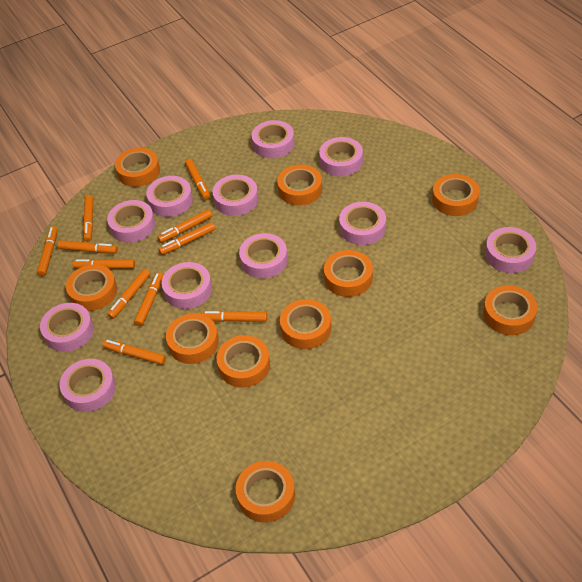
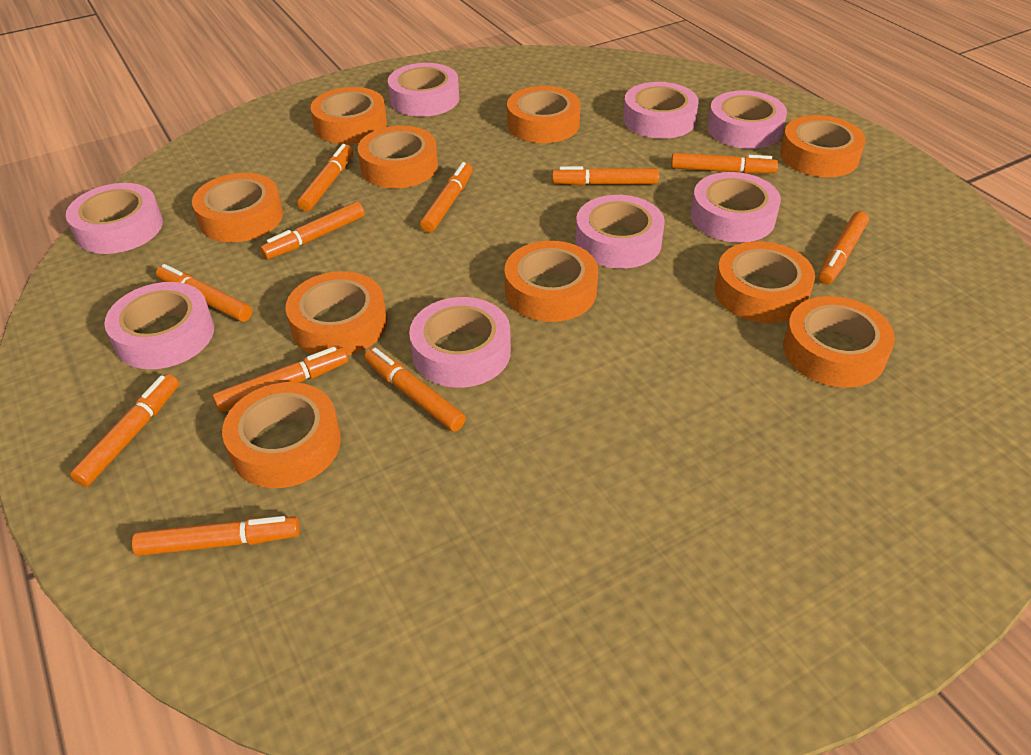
pink tape: [40,303,94,352] [60,359,116,412] [107,200,155,243] [146,176,193,217] [162,262,212,309] [213,175,258,216] [239,233,288,279] [252,120,295,158] [319,137,363,176] [339,202,386,245] [485,227,536,273] = 11 -> [66,183,163,254] [104,282,214,369] [388,63,459,117] [409,297,511,388] [575,195,665,269] [623,82,699,139] [691,172,781,243] [707,90,787,149] = 8

